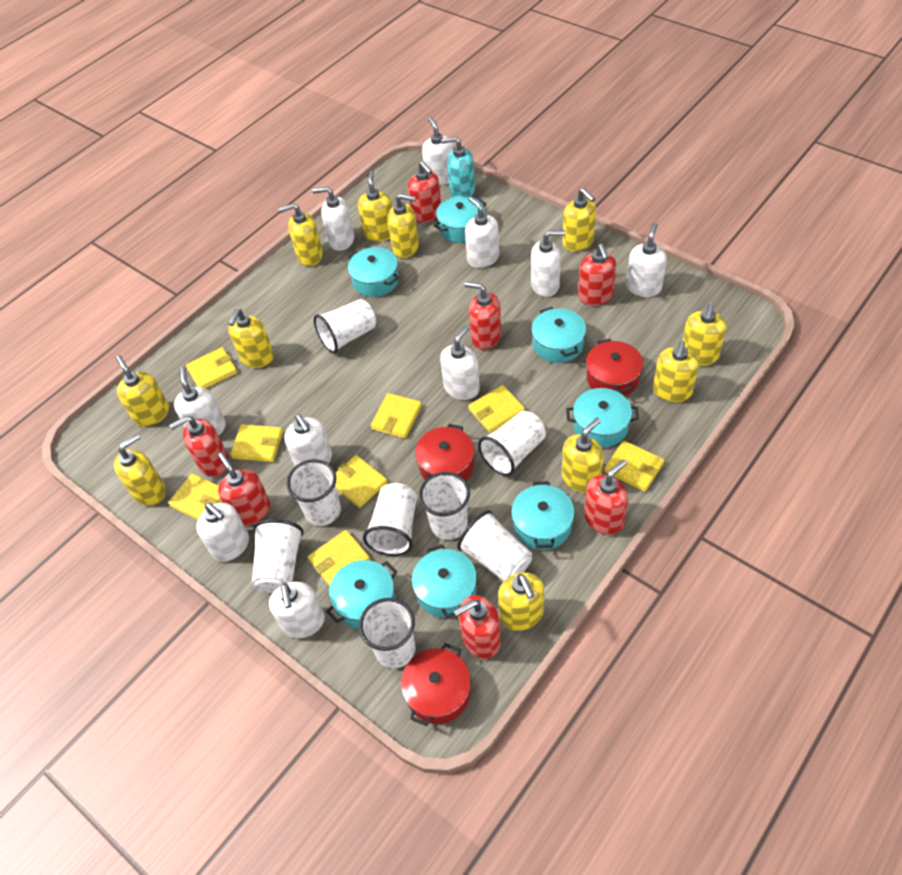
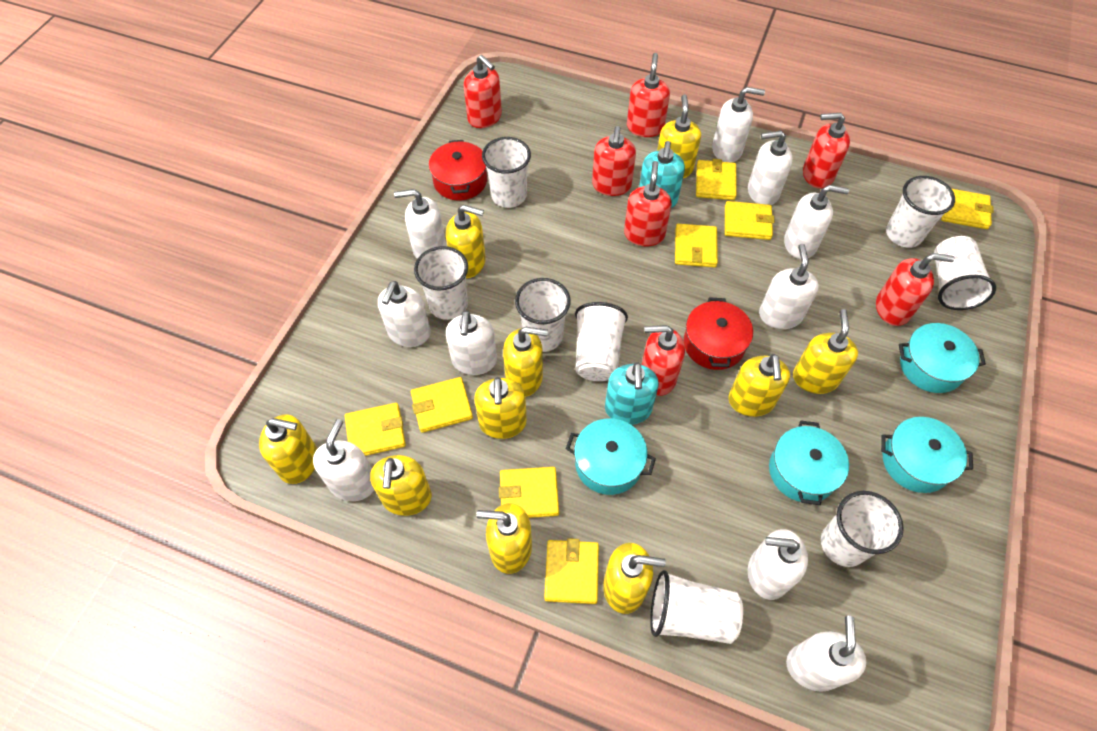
red pot: [401,643,471,726] [415,424,474,480] [586,339,643,396] = 3 -> [429,140,487,200] [684,297,753,370] = 2
turquoise pot: [326,560,397,629] [348,247,399,297] [412,545,477,618] [434,195,486,243] [511,481,575,550] [531,307,586,363] [566,388,639,448] = 7 -> [566,418,656,495] [769,420,849,505] [881,417,973,493] [899,323,986,393] = 4
turquoise soap dispenser: [441,137,475,197] = 1 -> [605,362,659,425] [639,141,685,208] = 2
yellow soap dispenser: [114,434,166,506] [116,355,169,427] [228,309,274,368] [278,203,323,266] [358,171,392,241] [387,194,419,258] [498,573,544,631] [562,418,604,493] [563,188,596,252] [653,341,699,402] [682,304,726,366] = 11 -> [259,415,317,484] [370,455,432,516] [446,205,486,278] [474,377,527,439] [476,503,532,574] [503,327,548,397] [603,543,666,614] [657,94,701,178] [728,354,790,417] [793,309,858,394] = 10

